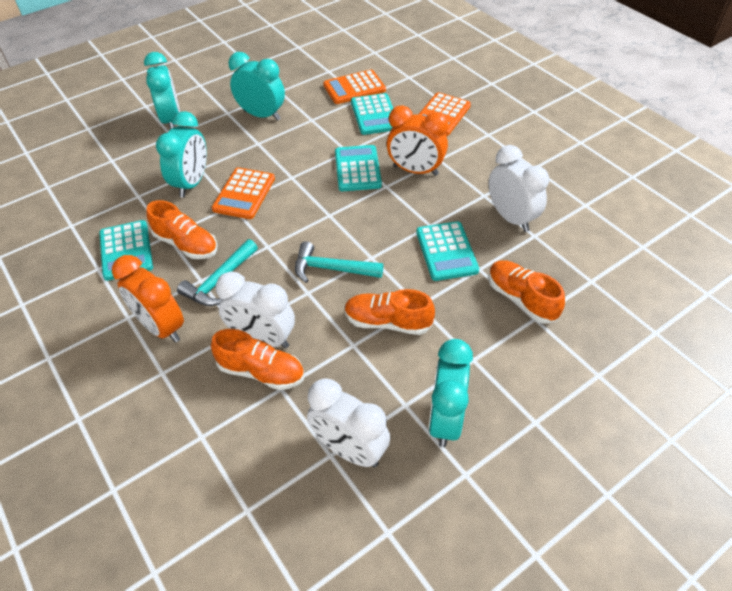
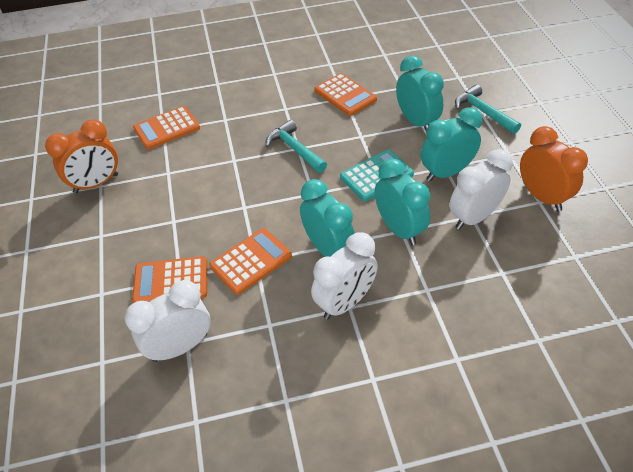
orange calculator: [212,167,275,219] [323,70,386,104] [418,92,471,136] = 3 -> [132,256,207,303] [133,106,200,150] [209,228,292,295] [314,73,377,116] = 4
orange shoe: [146,200,217,259] [211,329,304,390] [344,289,435,335] [488,260,565,324] = 4 -> none = 0
turquoise calculator: [99,220,153,281] [335,145,382,191] [351,93,393,135] [416,221,479,281] = 4 -> [340,150,414,201] = 1

